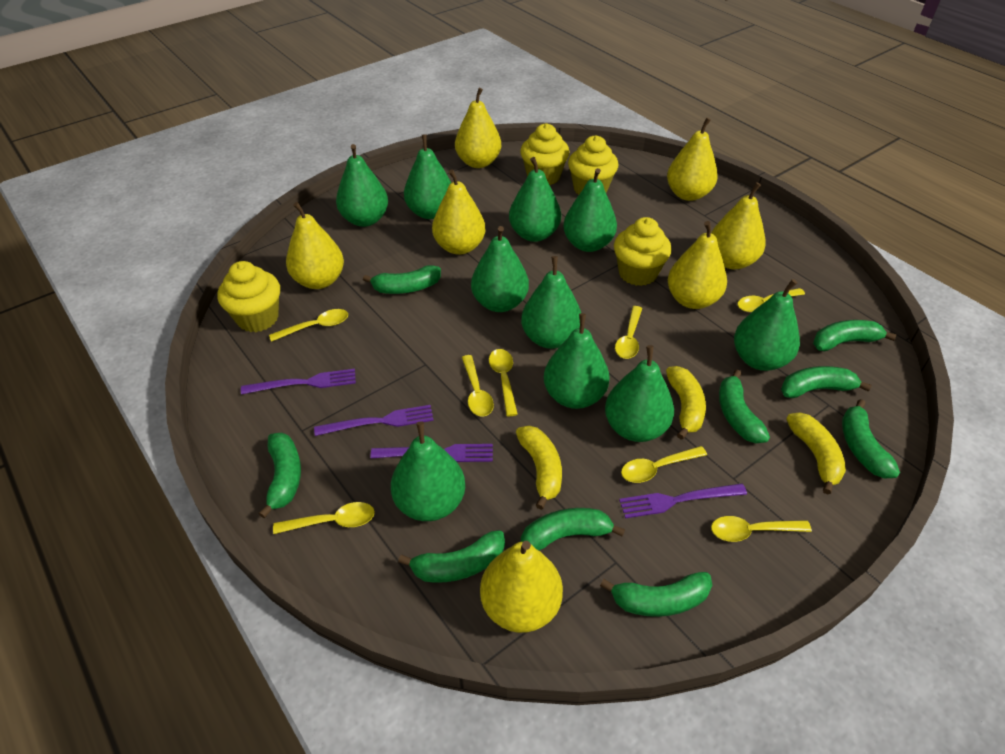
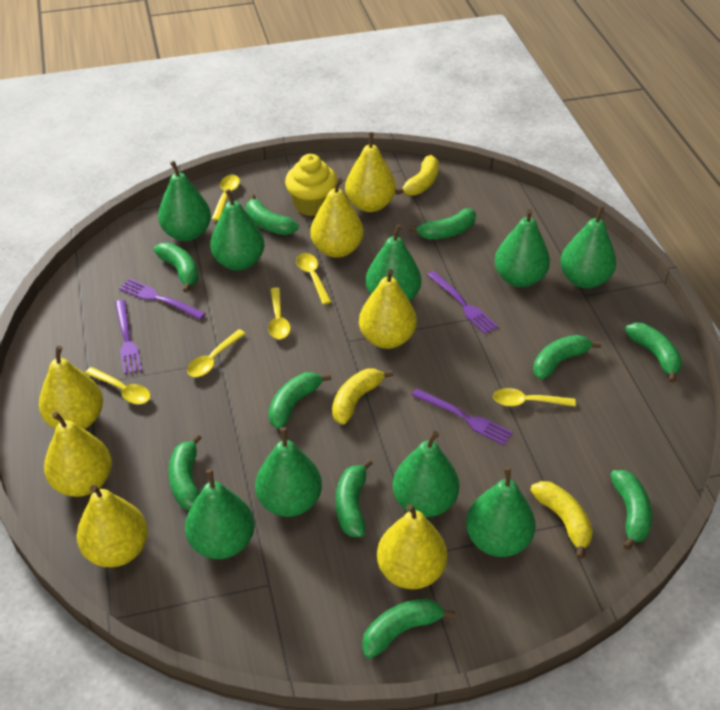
green banana: [259,433,301,518] [363,265,441,294] [398,530,505,583] [521,508,625,550] [600,572,713,617] [719,370,770,443] [781,366,872,398] [813,320,896,352] [842,399,900,479] = 9 -> [154,243,198,293] [169,434,201,510] [246,194,299,235] [268,372,331,429] [336,459,373,537] [362,598,455,659] [409,208,476,239] [533,335,601,379] [611,470,652,550] [625,323,682,383] = 10
green pear: [336,144,388,227] [391,421,465,521] [404,134,451,219] [471,226,529,312] [509,157,561,242] [521,256,581,349] [544,313,610,409] [563,168,617,252] [605,345,674,442] [734,279,800,371] = 10 -> [158,161,211,241] [185,469,254,559] [210,189,264,270] [255,427,322,517] [366,224,421,301] [393,431,459,518] [466,467,535,557] [495,209,550,287] [560,206,616,288] = 9
yellow cupcake: [218,261,280,332] [520,123,570,185] [568,135,618,195] [614,217,672,286] = 4 -> [285,154,337,216] = 1
yellow spoon: [269,309,348,342] [273,502,375,534] [461,355,494,416] [489,349,518,416] [615,306,642,359] [621,446,707,483] [711,516,812,542] [738,288,805,312] = 8 -> [85,367,151,404] [187,329,246,377] [212,175,240,221] [268,287,291,339] [296,253,332,305] [493,388,576,407] = 6

